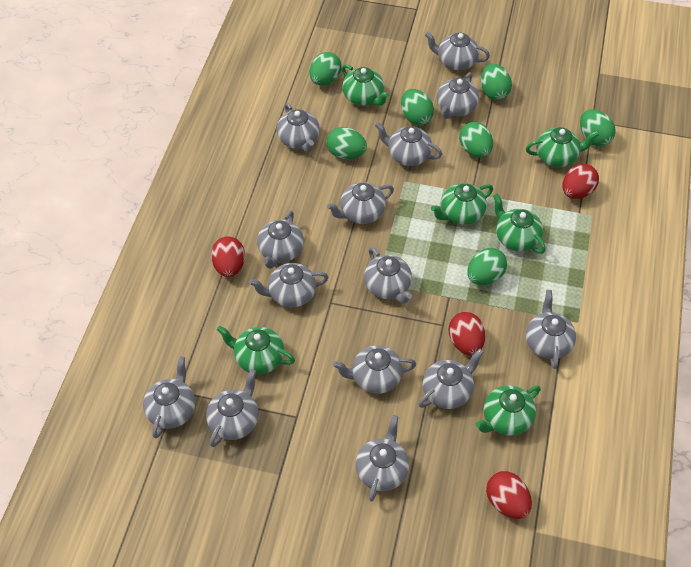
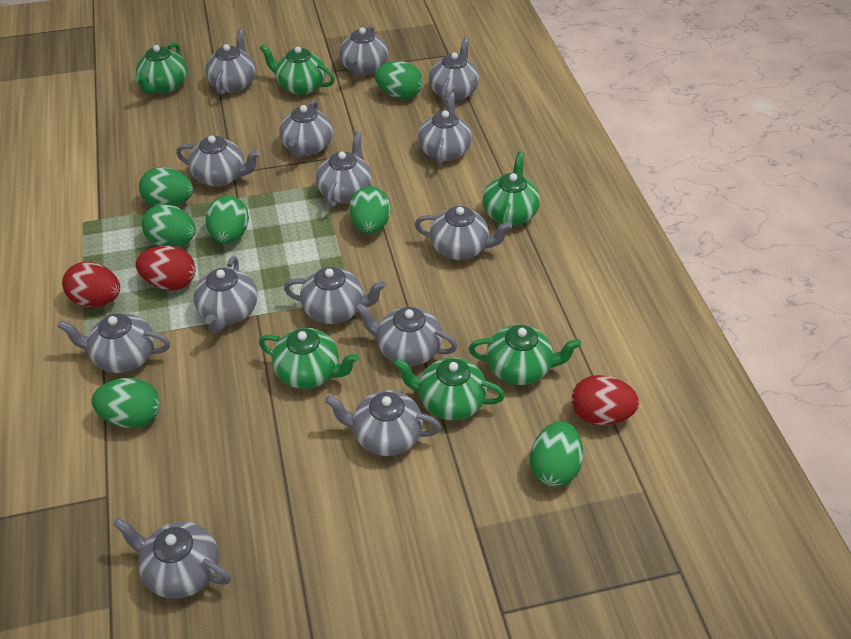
red egg: [211,236,245,277] [449,312,485,355] [486,471,532,519] [562,164,599,199] = 4 -> [62,262,120,307] [136,246,196,290] [571,375,639,425] = 3

